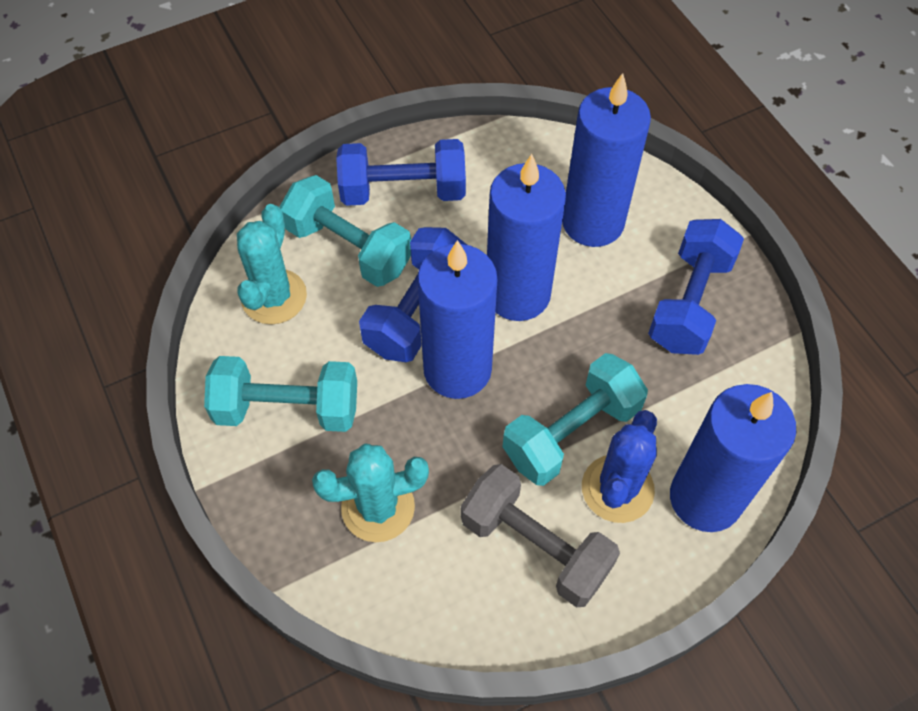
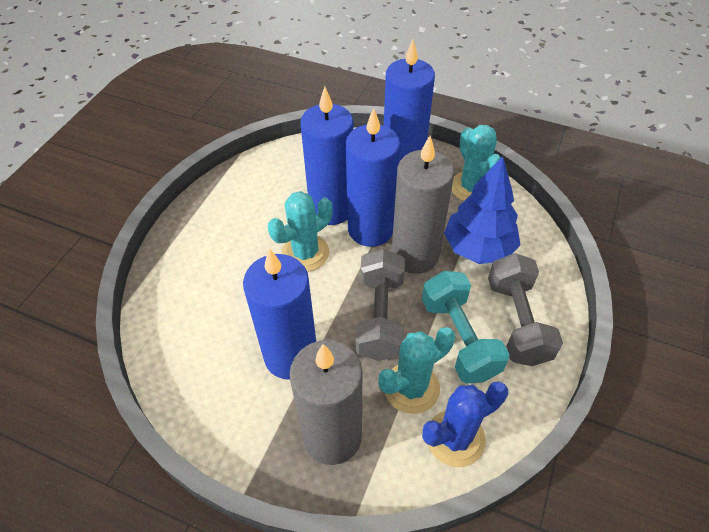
blue dumbbell: [336,139,466,206] [359,227,467,362] [648,219,744,355] = 3 -> none = 0
blue tree: none = 0 -> [444,157,521,264] = 1
grey candle: none = 0 -> [290,340,362,465] [392,136,454,274] = 2
grey dumbbell: [461,464,620,607] = 1 -> [356,249,405,361] [488,253,563,366] = 2
turquoise cactus: [237,204,307,324] [312,443,429,542] = 2 -> [268,191,333,272] [378,327,455,414] [452,125,501,201] = 3
turquoise dumbbell: [204,356,357,432] [280,175,411,287] [503,353,648,486] = 3 -> [422,271,510,383] = 1

